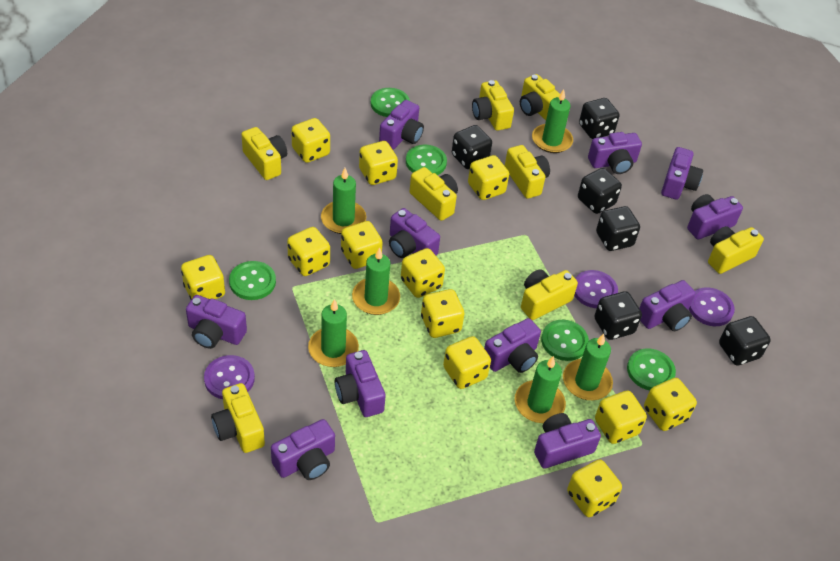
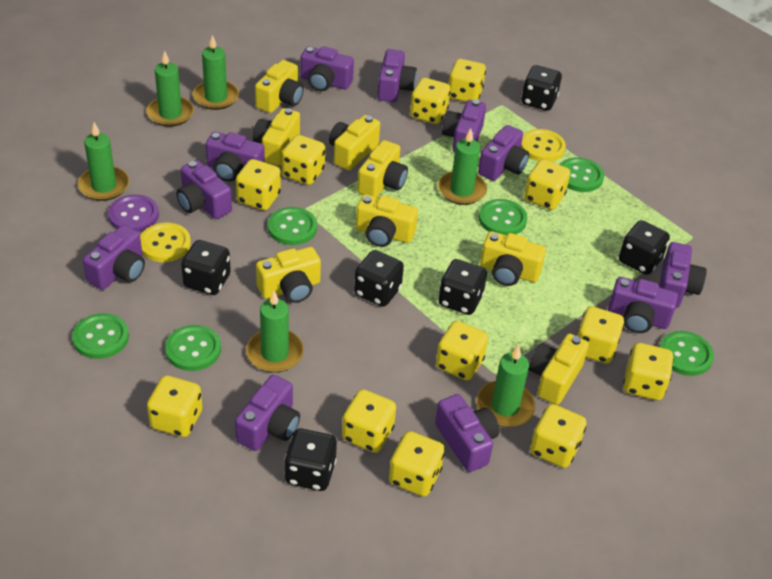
green button: [229,261,276,300] [371,88,410,117] [406,145,447,175] [541,320,589,361] [627,348,676,391] = 5 -> [72,313,129,359] [165,325,221,371] [268,207,317,245] [479,199,527,235] [560,157,604,192] [659,331,714,376] = 6
purple button: [204,355,255,399] [574,270,618,308] [689,287,735,326] = 3 -> [108,194,159,232] = 1
yellow button: none = 0 -> [140,223,191,262] [521,129,566,162] = 2

